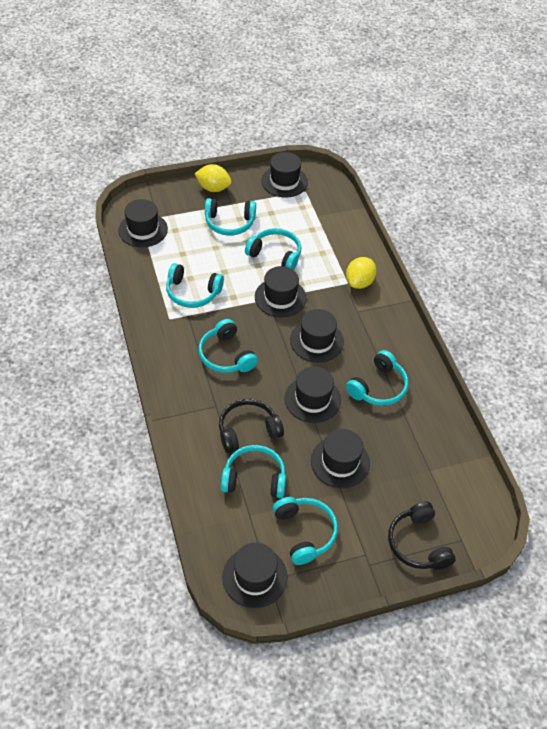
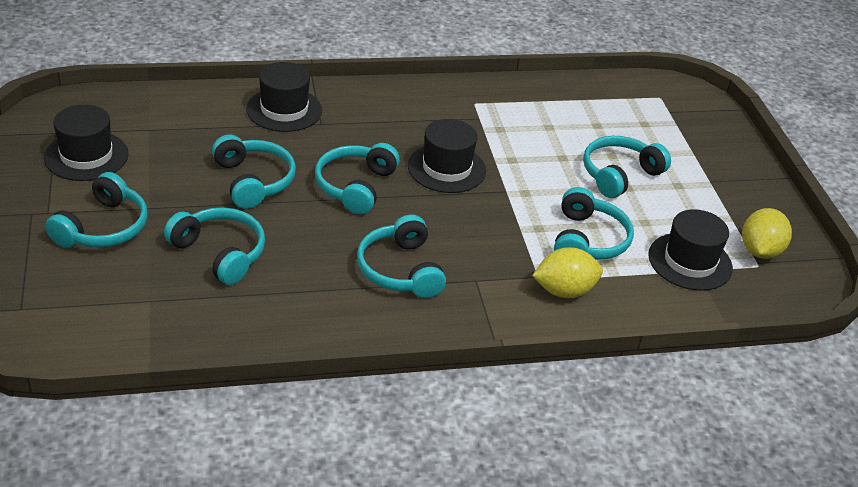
black hat: [118,199,168,247] [222,542,287,608] [255,266,307,317] [261,152,308,197] [285,367,341,423] [290,309,344,362] [311,429,370,488] = 7 -> [44,105,128,181] [246,62,322,132] [408,119,486,193] [648,209,733,291] = 4
black headphones: [219,399,284,453] [388,501,456,570] = 2 -> none = 0

